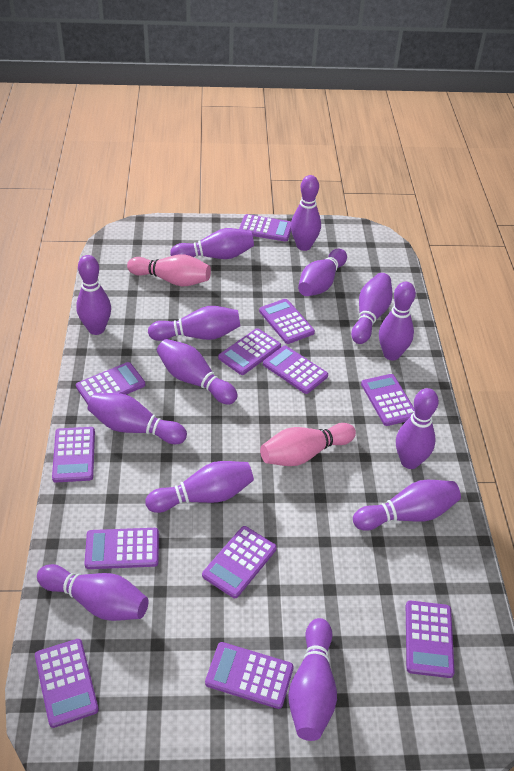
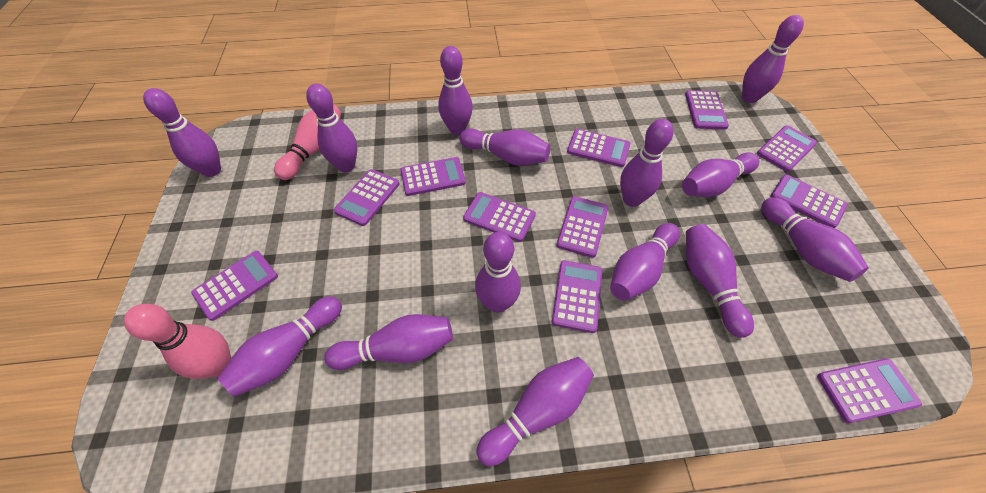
purple calculator: [35,639,99,728] [52,427,95,483] [76,362,145,404] [84,528,159,569] [202,526,277,598] [205,642,294,709] [218,328,281,375] [239,214,291,242] [259,299,315,344] [263,346,328,394] [361,374,414,426] [406,600,455,678] = 12 -> [191,251,278,321] [334,169,400,226] [401,157,466,196] [463,192,536,242] [552,260,602,333] [556,196,609,258] [567,129,631,167] [685,90,729,130] [757,125,817,172] [770,174,848,228] [817,358,922,423] = 11

